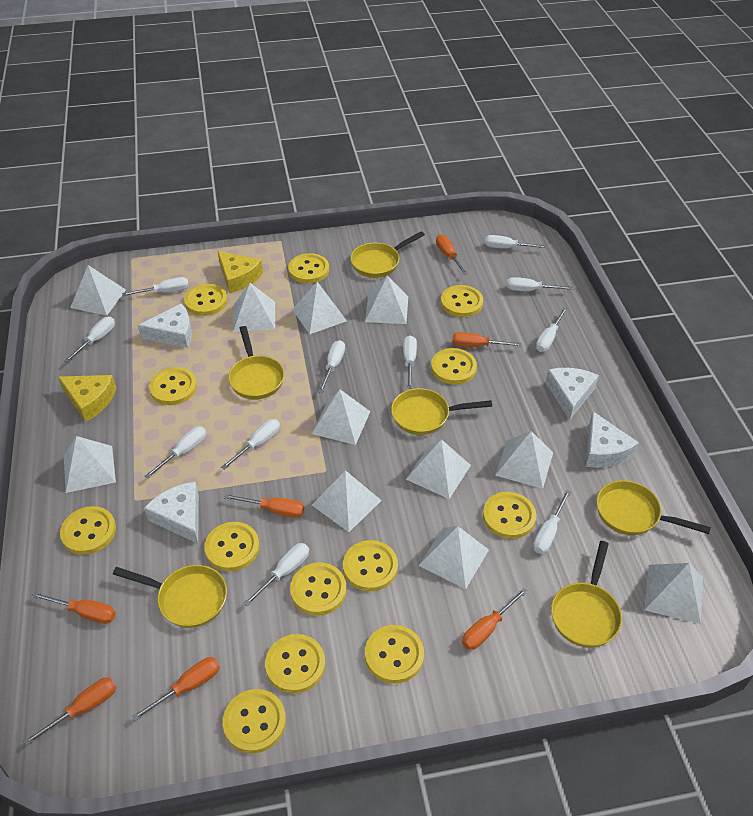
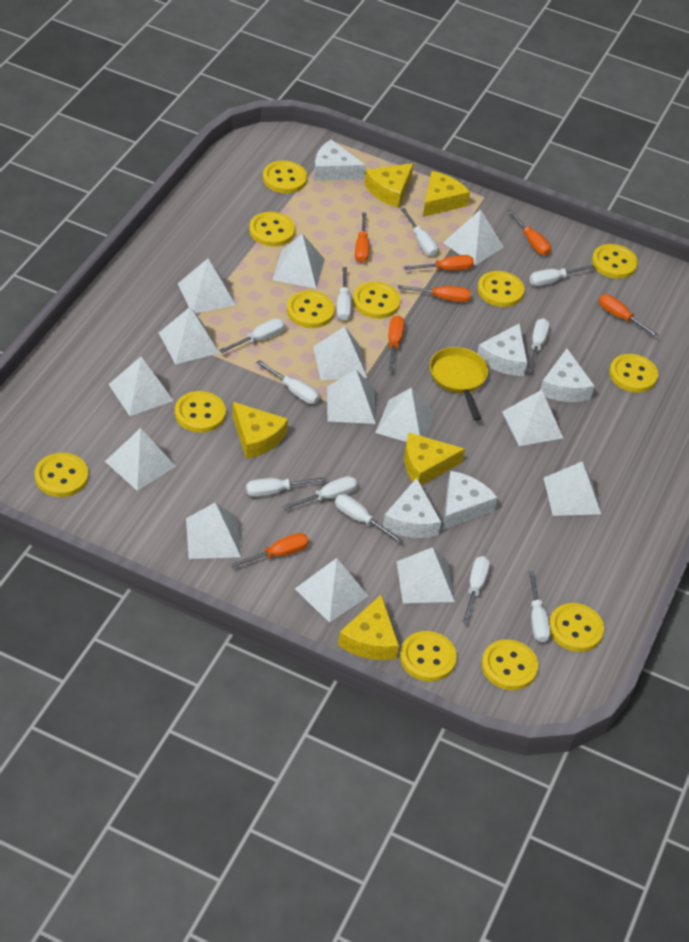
white cheese: [138,303,192,348] [144,482,199,544] [546,368,599,420] [586,412,639,468] = 4 -> [314,140,366,181] [383,478,441,538] [443,471,498,530] [477,323,527,376] [540,349,595,402] = 5
white pyramid: [64,436,116,493] [70,265,126,316] [233,283,275,332] [292,282,347,334] [312,389,370,445] [312,470,382,532] [365,275,408,324] [406,439,471,499] [419,526,489,589] [495,431,553,489] [644,563,703,624] = 11 -> [105,428,176,491] [108,357,174,416] [159,307,219,364] [178,258,236,313] [186,502,241,559] [272,234,325,289] [295,558,368,623] [313,326,367,380] [327,370,376,424] [375,388,434,442] [397,547,455,603] [443,209,504,265] [502,390,563,446] [544,461,601,516] = 14
yellow button: [60,506,116,555] [149,367,197,405] [184,284,227,316] [204,522,259,571] [223,689,286,754] [265,634,325,693] [288,253,329,283] [290,563,347,616] [343,540,398,591] [365,625,424,683] [431,348,477,385] [441,285,483,317] [483,492,536,539] = 13 -> [35,453,88,497] [175,391,226,433] [249,212,295,246] [263,160,307,193] [287,291,335,328] [353,282,400,319] [400,631,457,682] [477,271,524,307] [481,640,538,690] [549,603,604,652] [592,244,638,279] [609,354,658,393] = 12
yellow cheese: [58,375,116,422] [218,251,263,293] = 2 -> [232,402,288,459] [338,595,399,660] [364,163,414,208] [404,433,465,485] [423,171,470,217] = 5
yellow pan: [113,565,227,628] [228,326,284,400] [350,231,425,278] [391,388,492,435] [551,541,622,648] [596,480,711,535] = 6 -> [430,347,488,421] = 1

